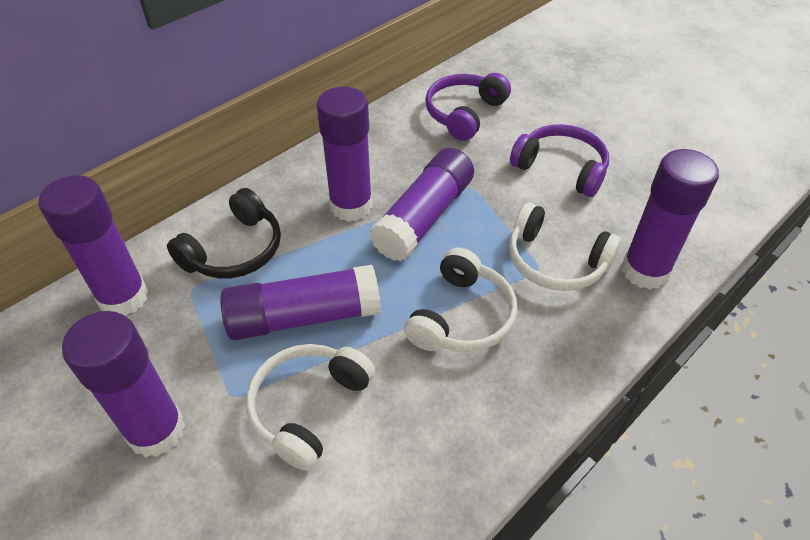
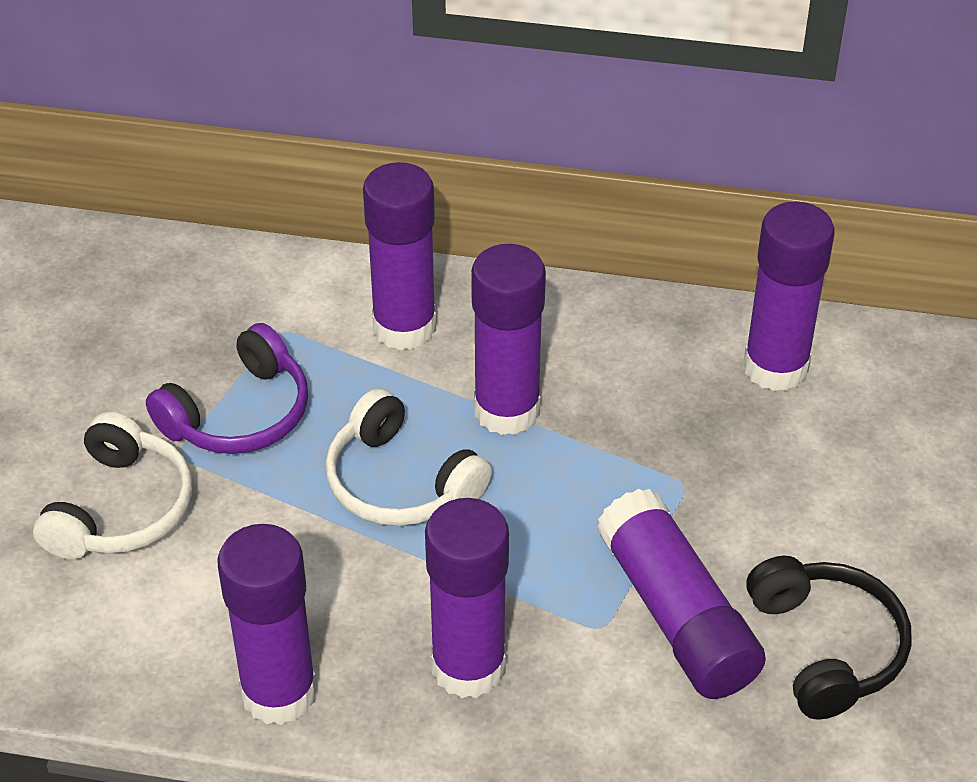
purple headphones: [425,73,511,141] [510,124,609,197] = 2 -> [146,323,308,454] = 1
white headphones: [246,344,375,471] [404,248,517,352] [509,203,621,291] = 3 -> [33,412,192,560] [325,388,492,526] = 2

